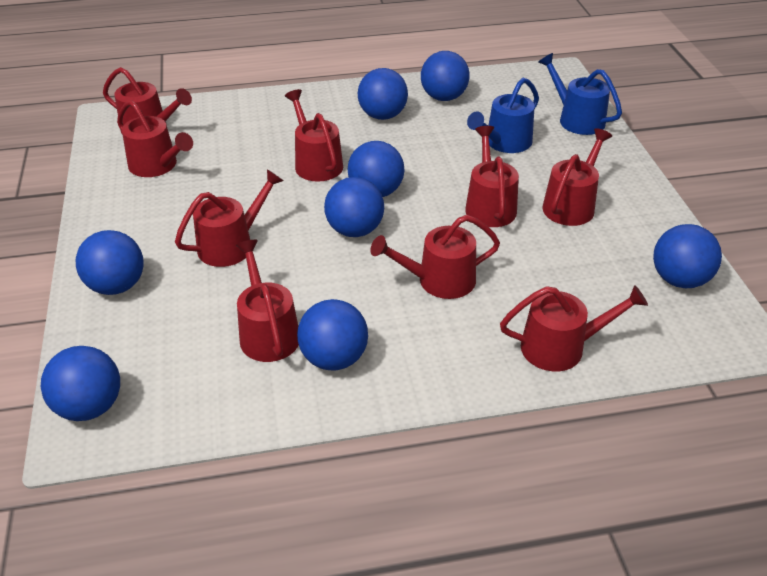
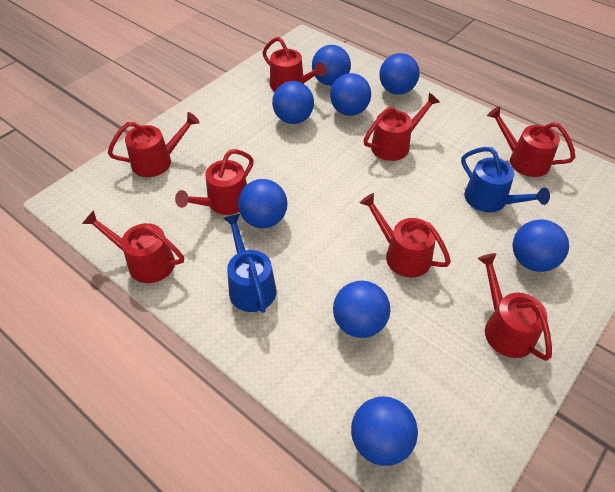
red watering can: [103,67,192,135] [117,100,193,177] [175,169,284,267] [236,240,299,362] [285,89,343,182] [370,215,500,299] [465,126,519,227] [500,285,648,371] [542,128,612,226] = 9 -> [82,210,184,283] [108,112,200,177] [175,149,254,215] [262,37,326,91] [360,193,451,278] [363,93,440,161] [477,253,552,361] [487,106,575,177] = 8

